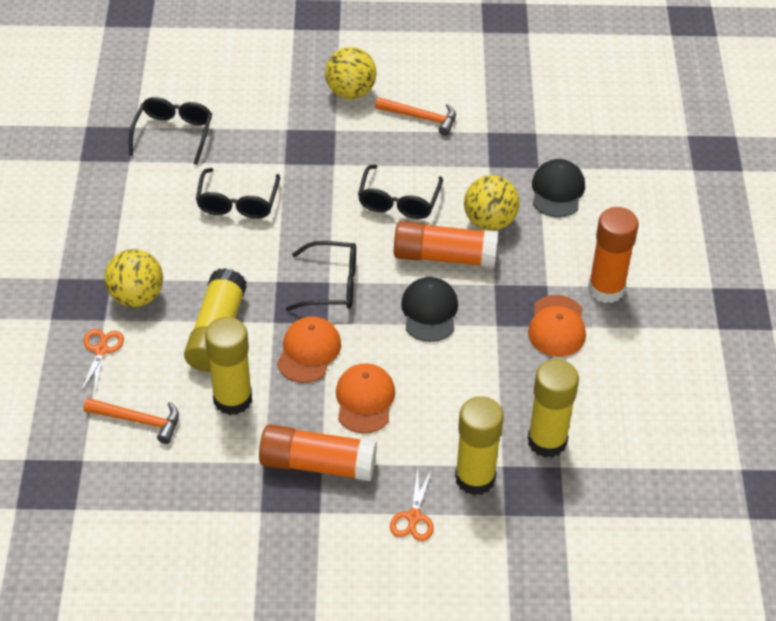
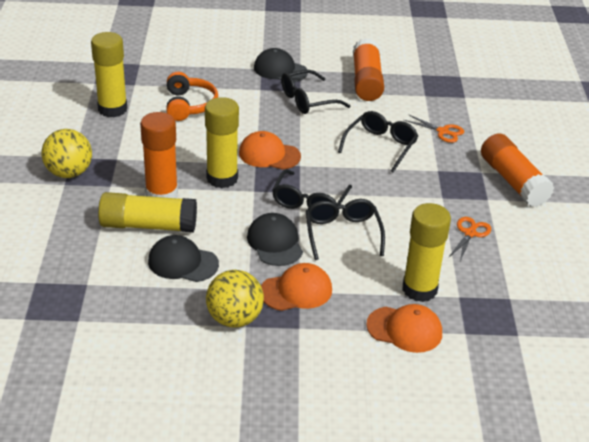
black cap: [401,277,458,342] [532,159,585,217] = 2 -> [148,235,219,282] [247,213,303,266] [254,48,308,82] = 3
orange hammer: [84,398,179,444] [375,97,456,136] = 2 -> none = 0
orange headphones: none = 0 -> [166,72,218,121] = 1
yellow ball: [104,249,163,307] [325,47,377,99] [464,175,520,231] = 3 -> [42,129,92,178] [206,270,264,328] = 2

